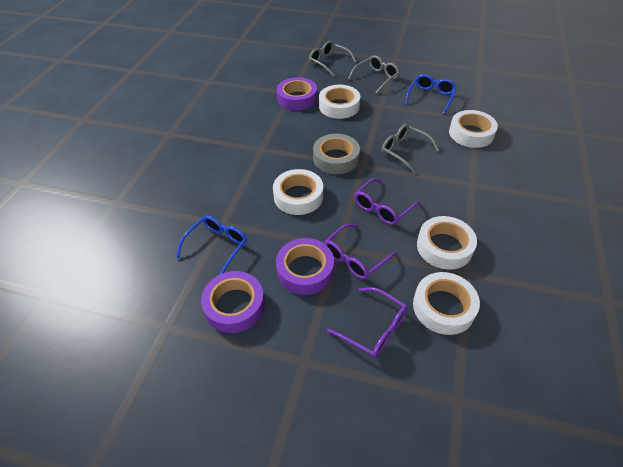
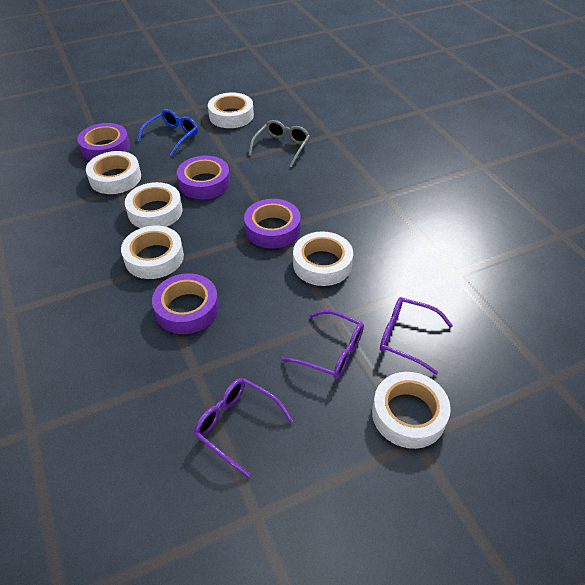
blue glasses: [176,215,247,275] [405,74,457,114] = 2 -> [137,109,198,156] = 1
grey glasses: [309,41,357,77] [348,55,400,94] [382,124,439,174] = 3 -> [249,120,310,167] = 1
grey tape: [313,134,360,174] = 1 -> none = 0
purple tape: [201,271,265,333] [276,238,334,295] [277,77,317,110] = 3 -> [77,123,130,161] [152,273,219,334] [177,156,230,199] [244,199,301,248] = 4
white tape: [273,169,323,215] [319,85,360,119] [413,272,480,335] [417,216,477,270] [449,110,498,148] = 5 -> [86,151,141,194] [121,226,184,279] [125,182,183,228] [208,92,254,128] [293,232,353,286] [372,372,451,449] = 6

